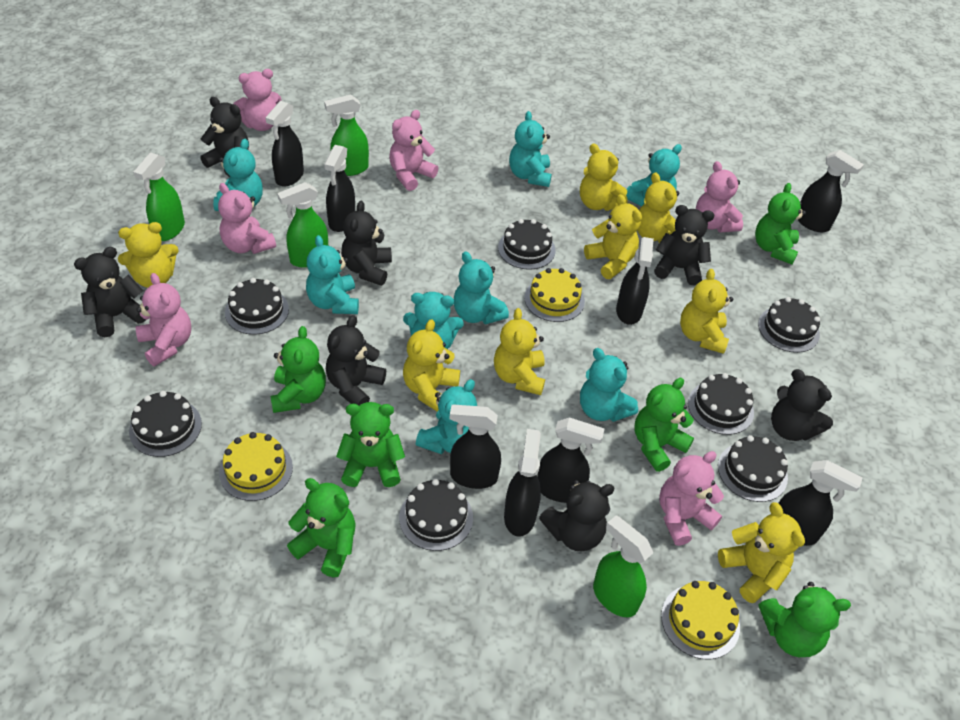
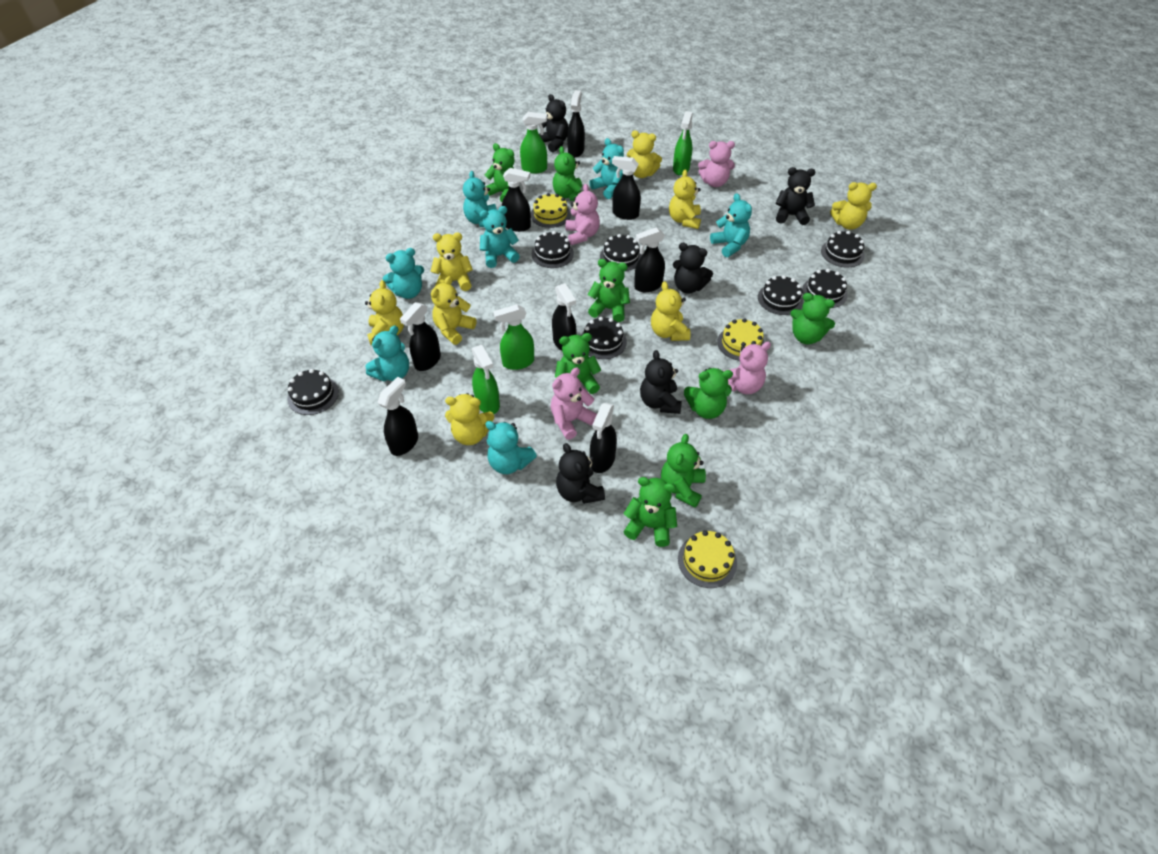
black teddy bear: [74,247,146,337] [200,97,249,177] [326,315,386,406] [341,201,392,286] [539,480,615,552] [654,205,714,285] [771,369,833,441] = 7 -> [539,94,568,152] [556,443,605,504] [640,350,682,414] [673,243,713,294] [776,167,815,225] = 5
green teddy bear: [270,326,326,413] [287,478,356,577] [336,402,405,487] [635,378,694,472] [755,183,806,264] [759,582,851,657] = 6 -> [485,143,515,202] [553,146,582,201] [555,333,601,394] [588,259,630,322] [623,477,677,547] [661,434,706,508] [684,368,733,419] [790,293,835,344] = 8
pink teddy bear: [136,273,191,367] [218,183,276,254] [233,69,282,131] [389,110,439,191] [659,451,724,546] [696,161,743,233] = 6 -> [550,367,597,440] [565,184,600,245] [698,141,735,187] [723,342,771,394] = 4
turquoise teddy bear: [213,139,263,211] [306,235,359,314] [403,292,464,349] [416,379,477,454] [454,251,509,324] [509,111,552,187] [580,348,638,422] [626,144,682,206] = 8 -> [365,326,409,381] [383,248,424,299] [463,171,497,227] [480,206,520,268] [485,421,537,474] [589,138,624,199] [710,193,752,257] = 7

